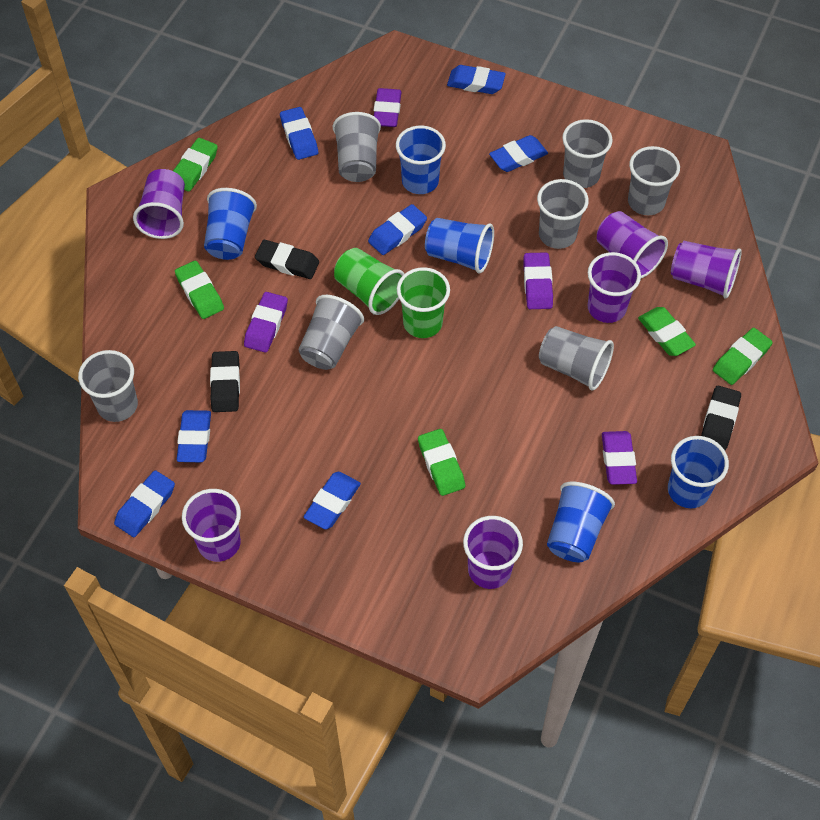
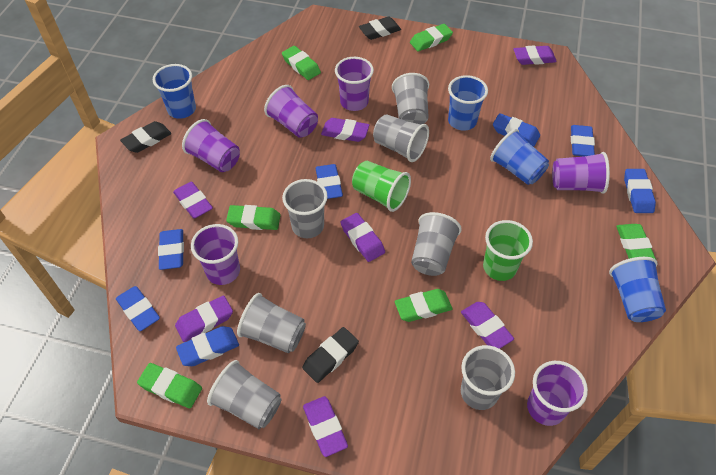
blue cup: [204,188,257,260] [396,125,446,194] [425,218,494,273] [547,481,615,562] [668,436,729,508] = 5 -> [153,64,196,119] [448,75,488,131] [490,129,549,185] [609,257,666,322] = 4
green eraser: [173,138,218,192] [175,261,224,319] [418,429,465,496] [638,307,696,356] [713,328,773,385] = 5 -> [137,363,202,408] [226,205,281,230] [282,46,321,80] [395,289,452,322] [410,24,453,51] [616,224,656,259] = 6
purple eraser: [244,292,288,353] [373,88,402,127] [523,252,553,309] [602,431,637,485] = 4 -> [173,182,213,218] [175,295,233,342] [303,396,348,457] [321,118,369,142] [341,213,385,262] [461,302,514,349] [513,45,557,65] = 7

